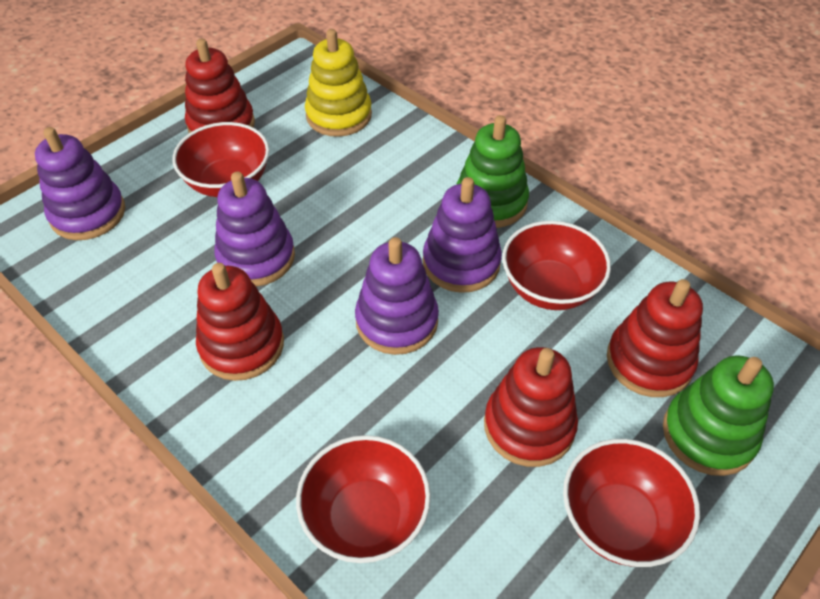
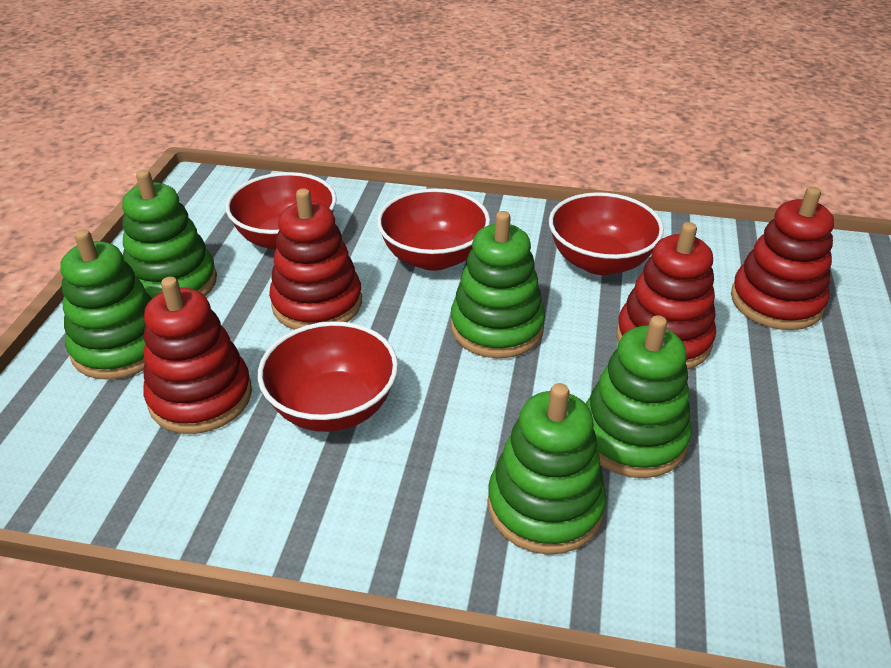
green stacking toy: [456,115,529,228] [663,355,774,476] = 2 -> [60,229,152,380] [122,170,217,299] [451,211,545,358] [488,383,607,555] [585,315,692,478] = 5
purple stacking toy: [35,127,125,240] [214,172,295,286] [355,237,439,355] [423,177,502,293] = 4 -> none = 0
yellow stacking toy: [305,29,372,137] = 1 -> none = 0

